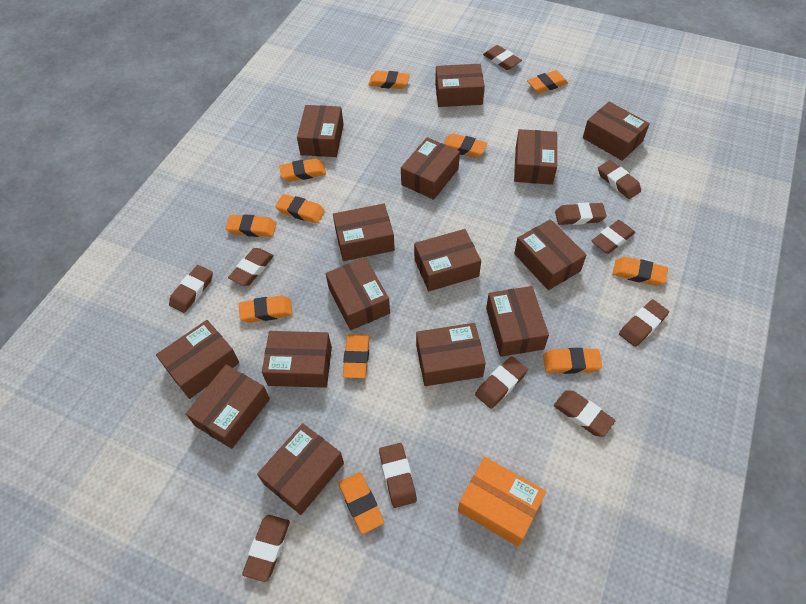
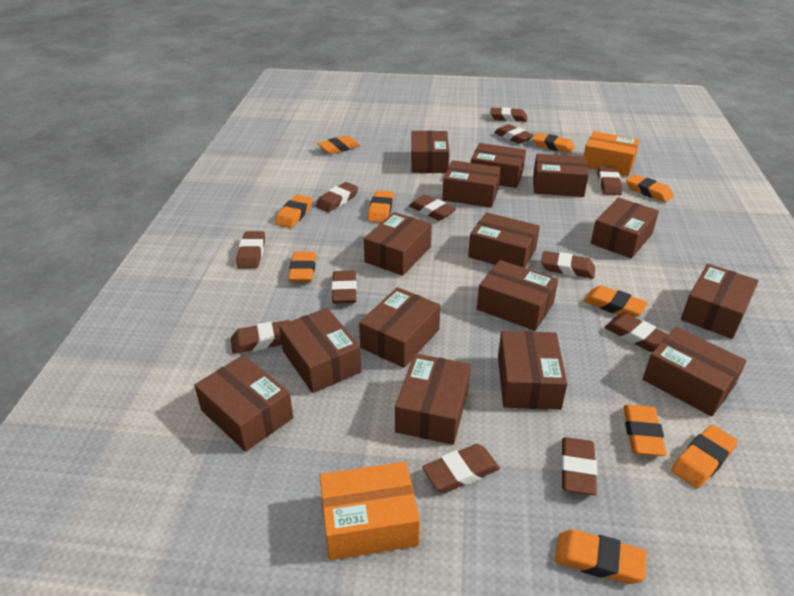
brown eraser: [169,265,213,313] [228,248,274,286] [242,515,290,582] [379,443,417,508] [475,356,528,409] [483,45,522,70] [554,390,615,437] [555,202,607,225] [592,220,635,254] [598,160,641,199] [619,299,669,347] = 11 -> [230,320,290,354] [237,231,265,268] [316,182,359,212] [332,270,357,304] [409,195,456,221] [422,444,500,493] [490,107,527,122] [494,124,534,144] [541,251,595,279] [561,437,597,495] [597,166,622,195] [605,313,668,352] = 12
orange box: [458,457,546,547] = 1 -> [320,462,420,561] [583,131,640,176] = 2
orange eraser: [225,214,276,237] [239,295,293,323] [275,194,325,224] [279,158,326,182] [338,472,384,534] [343,334,370,378] [368,71,410,89] [443,133,488,158] [527,70,568,93] [543,348,602,374] [613,257,668,286] = 11 -> [275,195,313,228] [288,252,316,282] [318,135,360,154] [367,190,394,223] [533,133,575,153] [555,530,647,584] [584,286,648,317] [623,404,667,456] [626,174,674,202] [671,425,738,489] = 10

